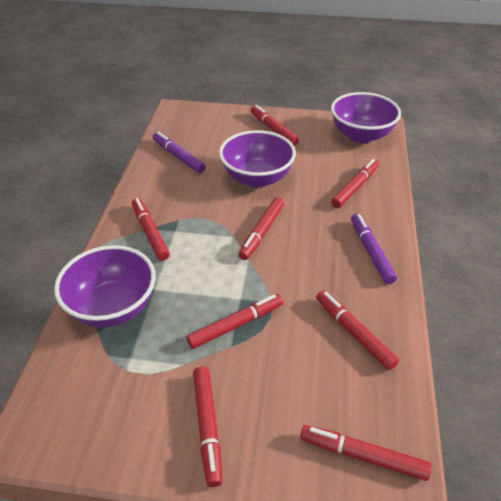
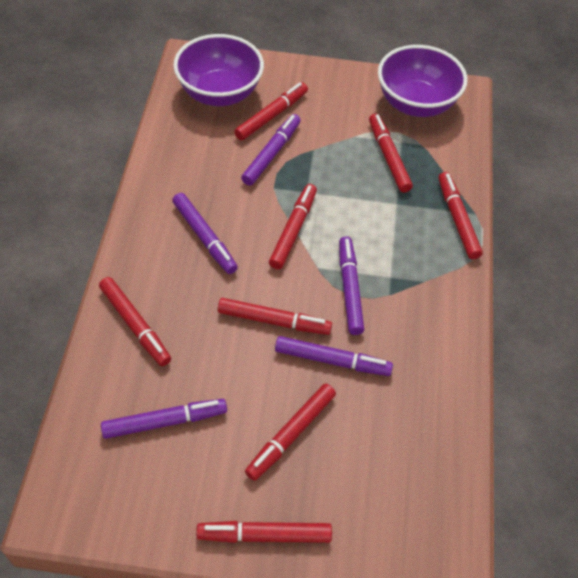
purple bowl: [54,245,156,328] [219,130,296,188] [331,92,401,143] = 3 -> [173,34,264,106] [378,45,467,117] = 2
purple marker: [153,132,206,173] [351,213,397,284] = 2 -> [101,399,227,439] [172,193,238,274] [241,114,301,186] [275,336,393,376] [339,236,364,335] = 5

